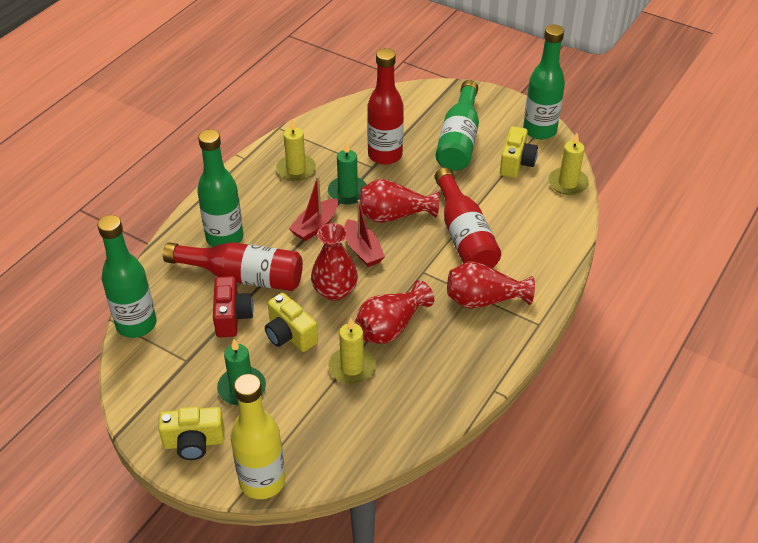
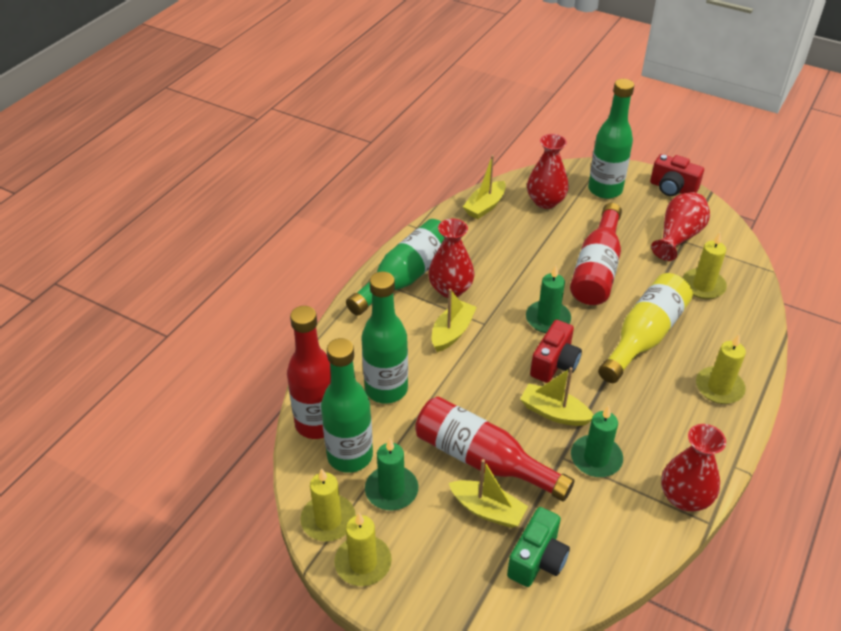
green camera: none = 0 -> [507,507,570,587] = 1
green candle: [217,339,266,405] [328,141,367,204] = 2 -> [365,438,418,510] [526,266,571,333] [571,406,623,477] = 3
red boat: [289,176,338,241] [344,200,385,267] = 2 -> none = 0
red camera: [213,276,254,337] = 1 -> [530,320,582,383] [650,154,704,196] = 2
yellow boat: none = 0 -> [432,289,477,352] [449,459,528,528] [463,155,506,219] [520,367,593,426] = 4
yellow camera: [158,407,224,460] [265,293,318,352] [500,126,538,178] = 3 -> none = 0
yellow candle: [276,119,316,181] [328,318,376,384] [548,133,589,195] = 3 -> [301,469,356,542] [334,513,392,586] [683,233,727,299] [696,334,746,404] = 4

